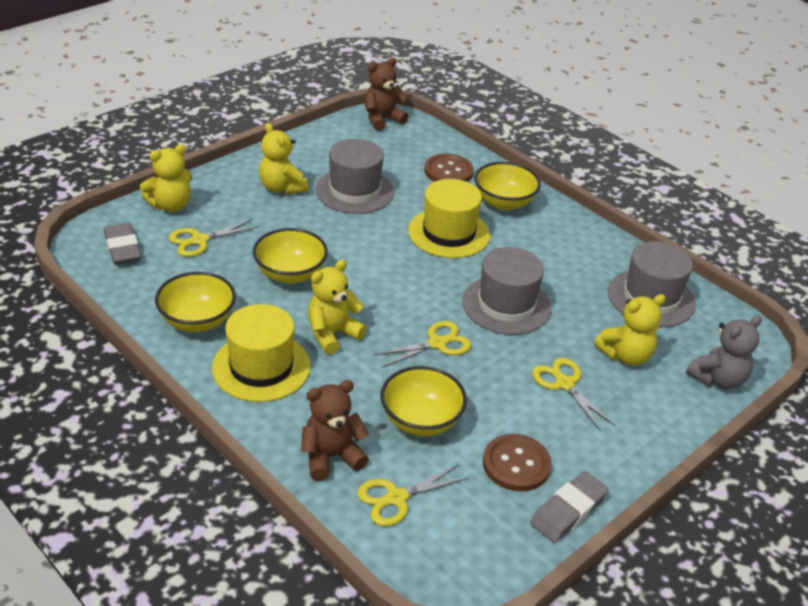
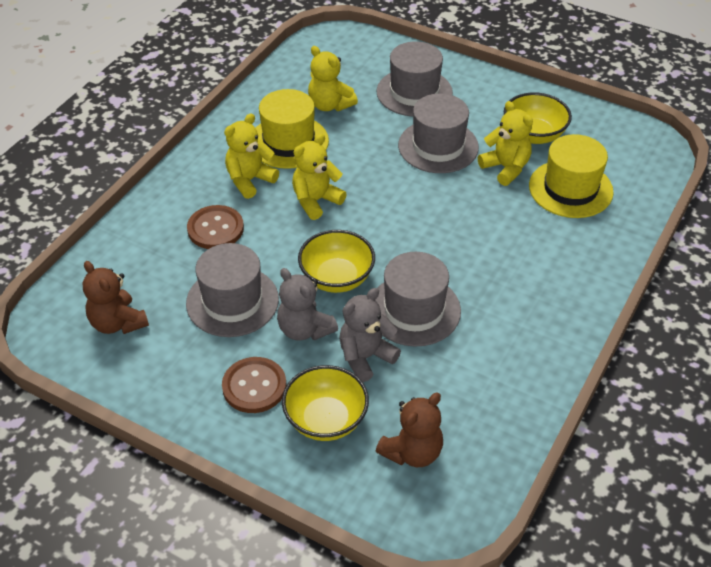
grey eraser: [104,223,141,264] [530,471,609,543] = 2 -> none = 0
grey hat: [315,139,394,214] [462,247,551,335] [608,241,696,327] = 3 -> [186,243,279,337] [375,252,461,347] [377,42,453,117] [398,94,479,173] = 4
grey teddy bear: [686,315,762,389] = 1 -> [277,268,338,341] [339,288,401,382] = 2
yellow bowl: [155,272,236,332] [253,228,328,284] [380,366,467,436] [474,162,541,210] = 4 -> [282,365,369,441] [298,230,375,293] [504,92,572,144] = 3
yellow scissors: [169,219,259,257] [357,464,469,526] [374,321,471,368] [532,358,615,431] = 4 -> none = 0

